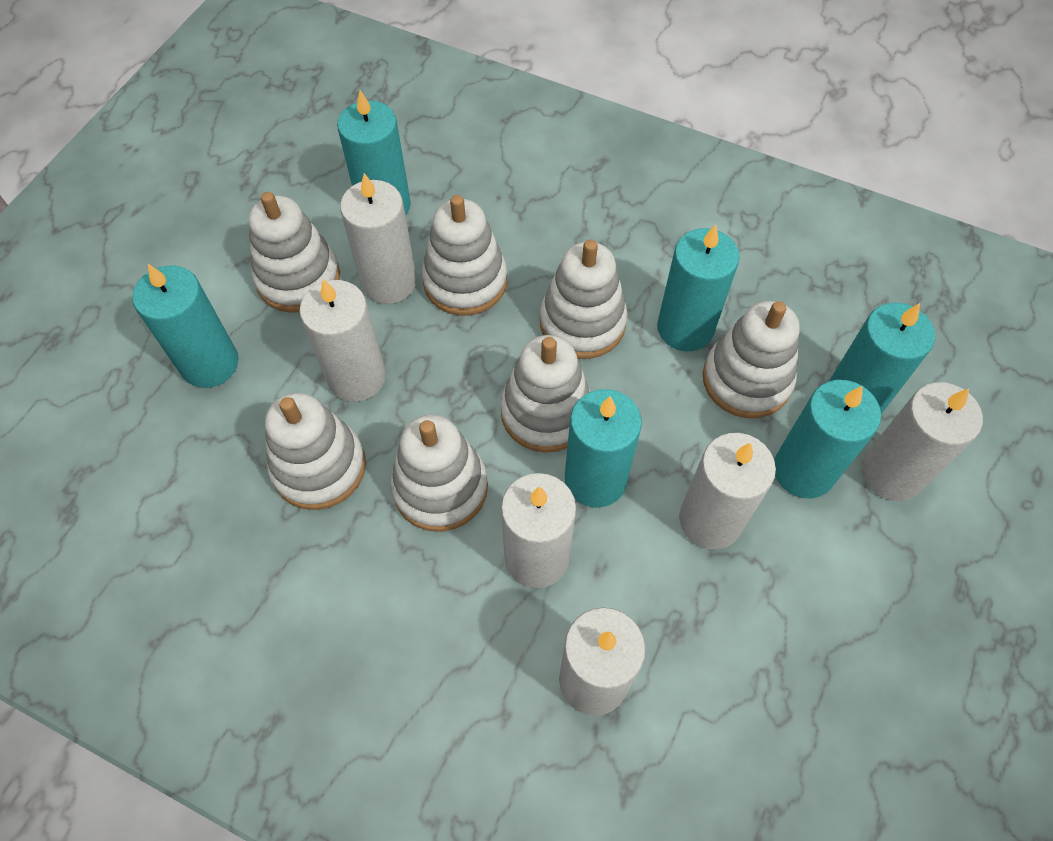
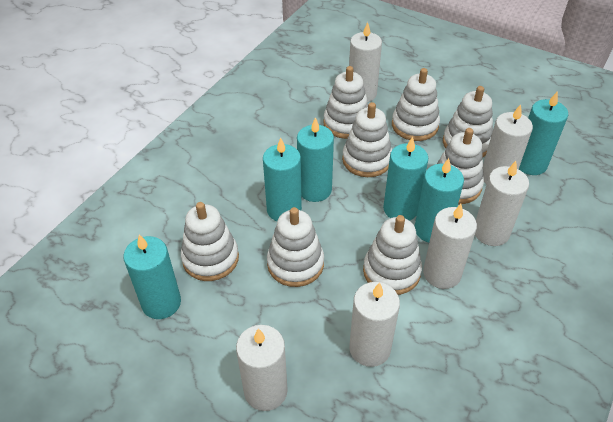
white stacking toy: [249,192,340,313] [265,393,366,510] [390,415,488,532] [422,195,507,316] [500,335,590,453] [540,240,628,359] [703,301,800,418] = 7 -> [181,202,239,281] [267,207,324,287] [323,66,368,139] [342,102,392,177] [363,215,422,295] [392,68,440,141] [437,128,484,204] [443,86,493,157] = 8

